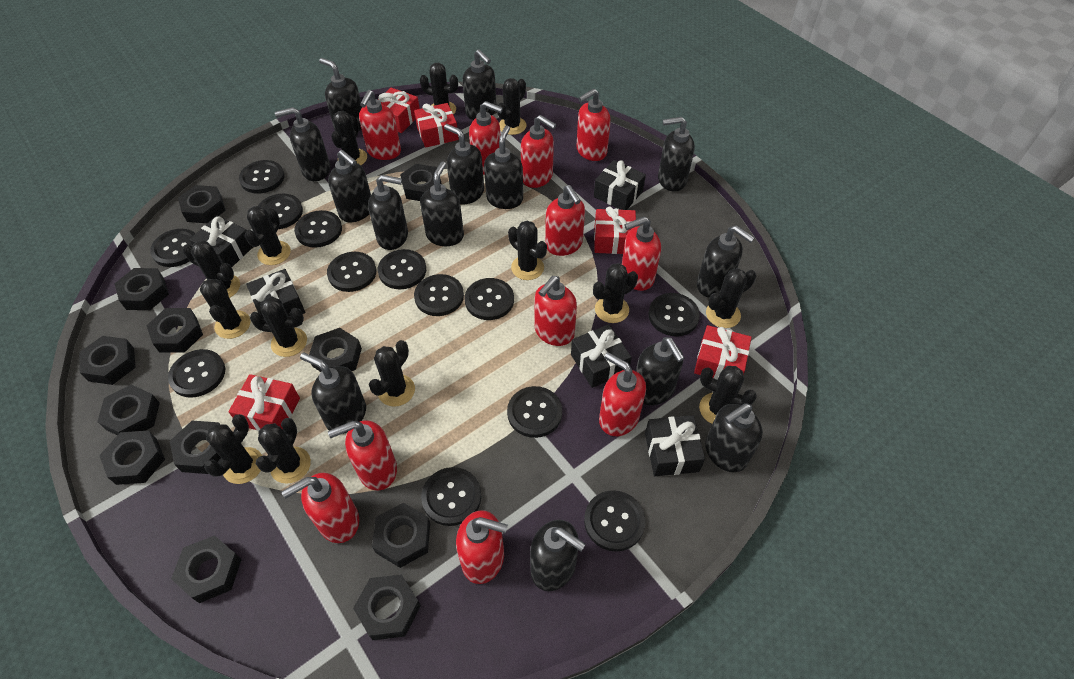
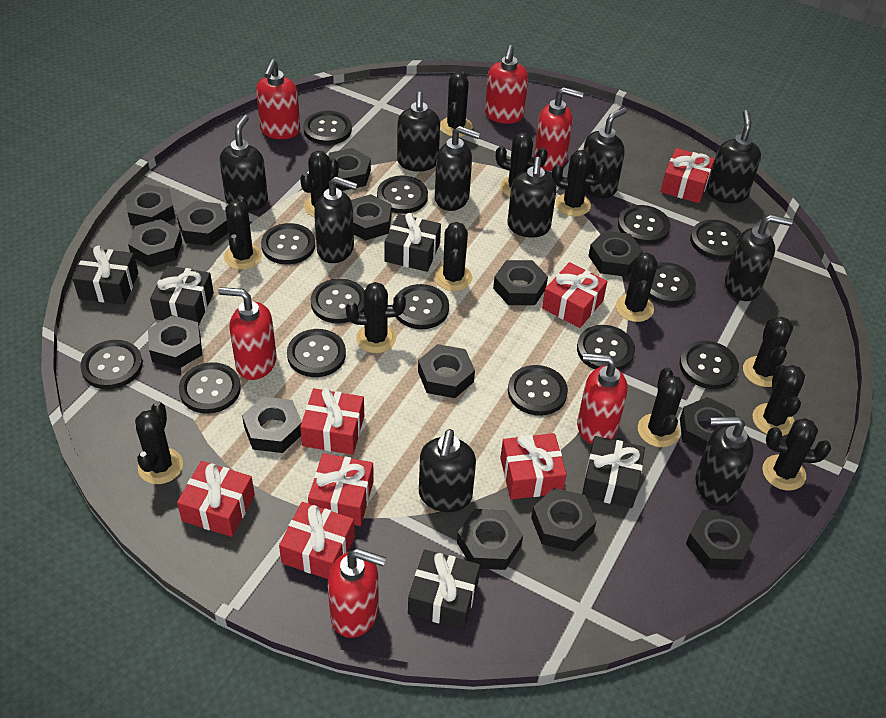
black button: [150,229,196,267] [168,349,225,398] [239,160,285,193] [258,194,303,229] [294,210,342,248] [327,252,376,292] [378,249,426,289] [414,274,464,316] [421,467,481,526] [465,278,514,320] [507,386,562,438] [584,490,645,552] [649,293,700,336] = 13 -> [80,340,143,390] [179,362,241,414] [261,223,315,265] [287,329,346,377] [304,111,352,145] [311,278,364,324] [377,176,428,214] [396,284,449,329] [508,365,568,416] [577,325,635,371] [618,205,670,244] [649,262,696,306] [680,341,739,389] [690,220,741,260] = 14
black cactus: [183,241,240,298] [200,279,251,339] [204,414,262,484] [245,206,291,265] [250,297,307,357] [256,418,311,484] [331,111,367,165] [369,340,415,407] [420,63,458,115] [497,78,527,135] [508,221,547,280] [593,263,638,323] [699,366,757,424] [706,268,756,328] = 14 -> [135,401,183,484] [224,196,262,270] [300,151,339,217] [346,282,406,353] [435,222,472,291] [440,71,473,137] [496,133,548,197] [552,150,606,216] [616,253,658,322] [638,367,685,447] [743,317,793,387] [753,365,805,436] [762,418,831,490] = 13
black nut: [79,336,135,385] [97,385,160,435] [99,431,165,485] [115,268,169,310] [146,308,203,353] [170,421,221,474] [171,535,242,603] [178,185,226,223] [309,328,362,372] [353,574,421,640] [372,503,430,568] [400,164,442,201] = 12 -> [125,184,175,226] [128,219,182,267] [148,315,202,369] [177,201,229,246] [242,397,302,453] [328,148,371,191] [351,194,391,241] [418,344,475,398] [457,509,523,570] [493,260,548,305] [531,488,597,552] [589,231,643,277] [680,397,736,453] [686,510,755,570] = 14
black soap dispenser: [275,107,330,181] [300,353,366,434] [319,58,362,131] [328,150,371,222] [368,175,408,250] [420,161,464,246] [444,124,484,204] [462,49,497,120] [484,125,523,209] [530,520,586,591] [636,337,684,405] [658,117,695,192] [697,225,755,298] [705,403,763,472] = 14 -> [219,115,268,211] [314,177,358,263] [397,92,440,172] [419,429,476,512] [435,126,480,211] [507,157,557,238] [583,107,627,198] [695,416,754,506] [707,110,761,203] [725,215,793,301] = 10
red gift: [228,374,300,431] [378,88,420,133] [414,103,459,148] [594,207,637,254] [694,325,752,380] = 5 -> [177,461,255,537] [279,502,355,579] [300,388,364,455] [308,453,374,526] [500,433,567,499] [542,262,607,328] [661,148,715,203] = 7
red soap dispenser: [282,473,359,543] [328,420,397,490] [359,90,401,160] [456,510,508,584] [469,101,503,175] [521,115,556,188] [534,276,577,346] [545,185,585,256] [576,89,611,161] [599,352,646,436] [622,216,661,291] = 11 -> [218,287,277,380] [256,59,300,139] [328,548,386,638] [485,45,528,124] [534,87,584,171] [577,353,628,444] = 6

